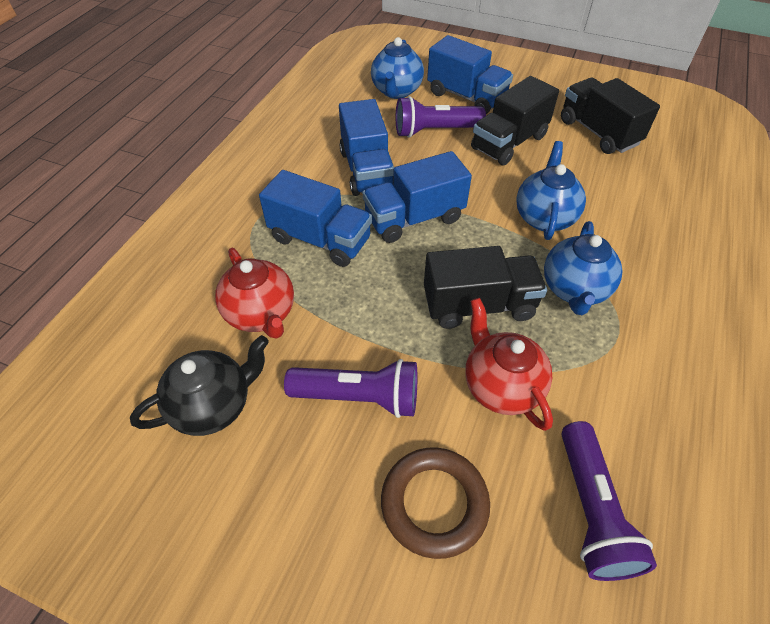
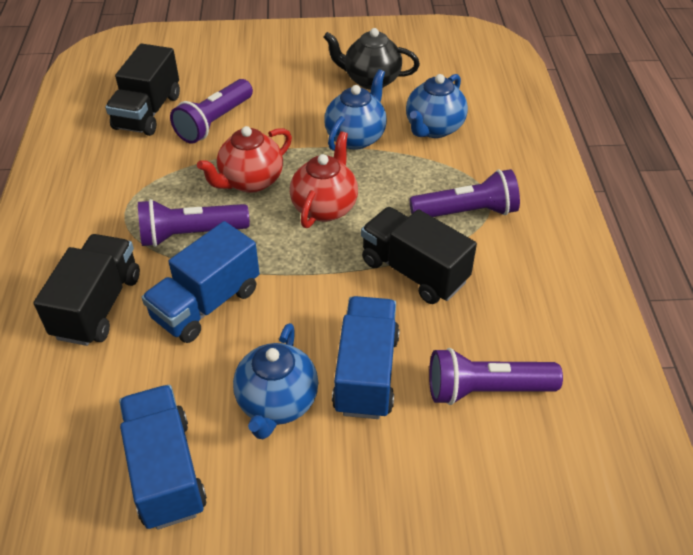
blue truck: [259,170,372,267] [339,99,394,196] [363,151,472,243] [427,35,513,114] = 4 -> [119,385,207,530] [142,221,260,343] [332,296,400,419] = 3
brown ring: [381,447,490,559] = 1 -> none = 0
purple flashlight: [284,359,417,418] [396,96,486,138] [561,421,657,581] = 3 -> [138,199,250,247] [170,79,253,144] [409,169,520,217] [429,348,563,405] = 4

